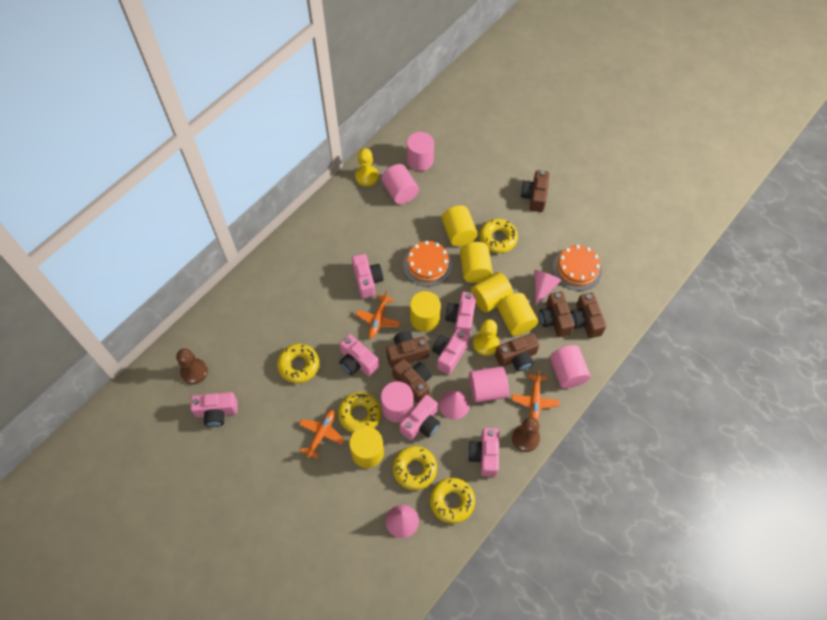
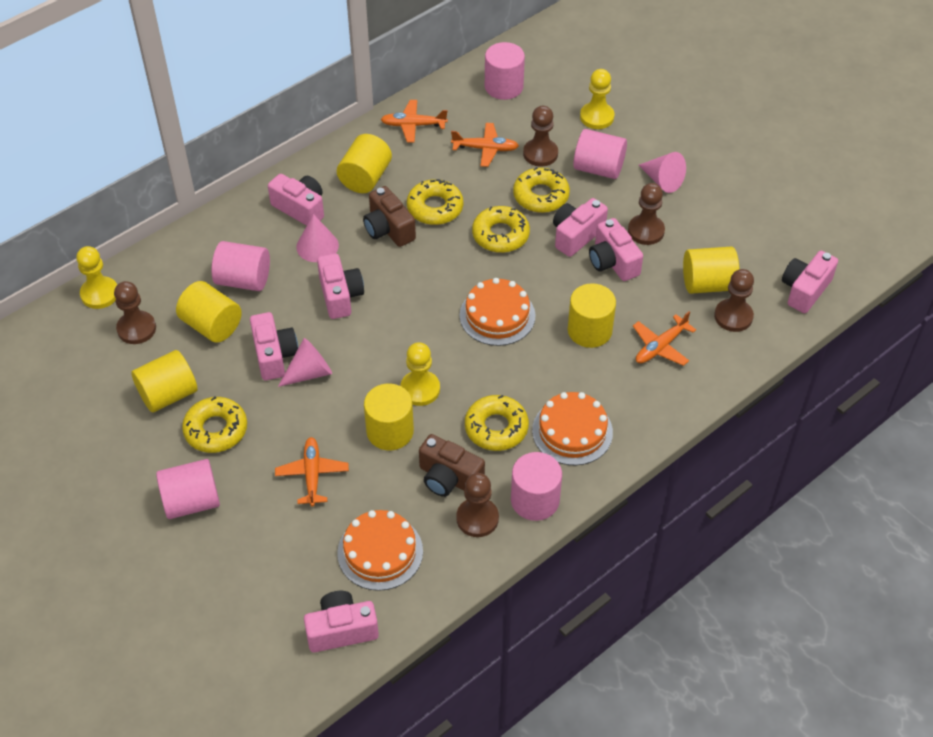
brown camera: [386,331,429,368] [392,359,432,403] [495,333,539,371] [521,170,550,212] [539,292,575,337] [570,293,606,338] = 6 -> [363,186,416,247] [419,434,485,497] = 2
brown pawn: [176,348,208,384] [512,417,540,452] = 2 -> [114,281,156,344] [456,473,499,537] [523,106,558,166] [628,183,665,245] [714,269,754,332] = 5
orange cake: [403,241,452,287] [552,245,602,291] = 2 -> [337,510,423,591] [460,278,535,346] [532,392,613,466] = 3
orange plane: [299,410,345,459] [356,291,400,339] [512,370,560,420] = 3 -> [275,437,349,507] [381,100,448,143] [451,123,519,167] [633,311,696,366] = 4
yellow pawn: [355,148,379,186] [473,319,499,356] = 2 -> [76,246,117,309] [400,342,440,406] [580,69,614,129] = 3

